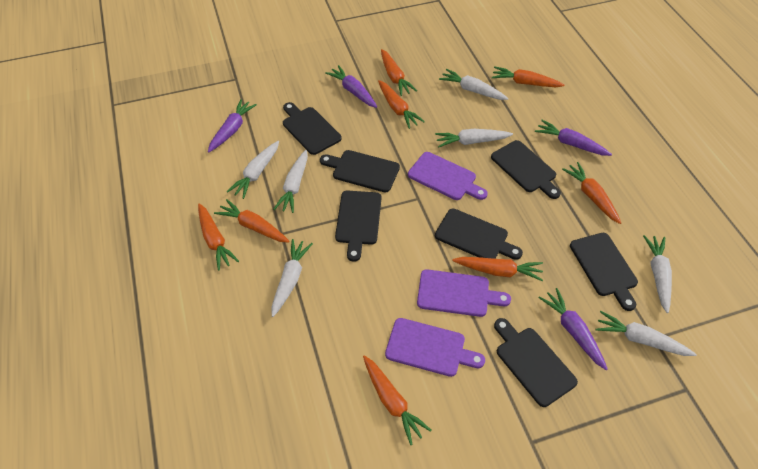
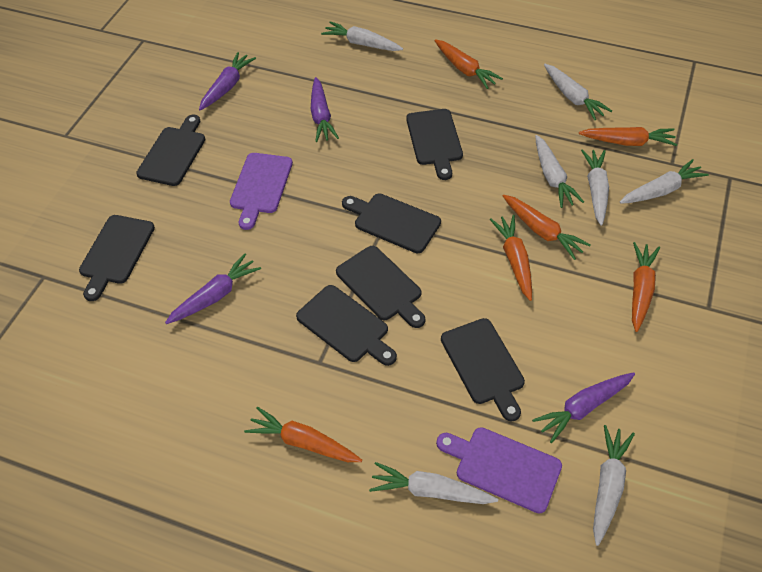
orange carrot: [198,203,239,271] [214,199,289,243] [363,355,432,445] [378,80,425,129] [381,49,417,96] [452,257,543,281] [492,66,565,87] [562,162,621,224] = 8 -> [244,407,362,462] [434,39,503,89] [490,215,532,301] [503,195,591,260] [579,127,677,146] [632,242,660,332] = 6
purple cutting board: [385,318,485,377] [408,152,488,200] [417,269,511,317] = 3 -> [230,153,293,230] [436,427,562,513] = 2

